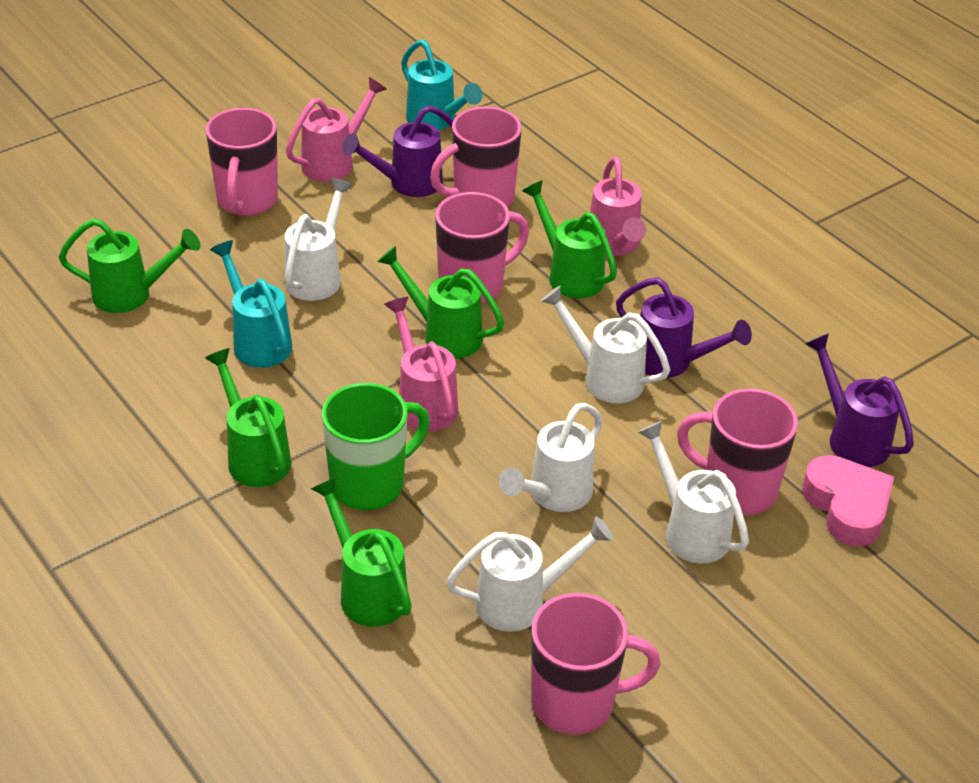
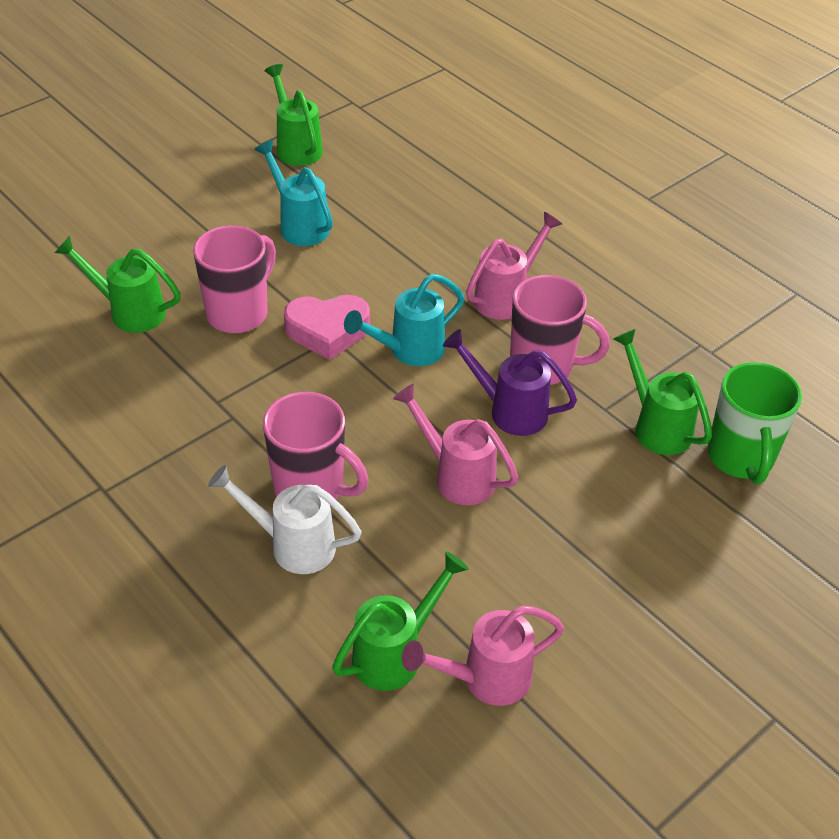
green watering can: [59,218,200,313] [205,348,292,487] [311,477,412,627] [377,246,504,358] [522,180,617,298] = 5 -> [55,236,181,333] [264,64,323,166] [332,552,469,691] [613,329,712,455] = 4
pink mug: [205,108,278,216] [430,106,522,207] [435,192,529,304] [531,593,661,735] [677,388,798,515] = 5 -> [193,225,276,333] [263,392,368,499] [510,275,610,385] = 3
purple watering can: [342,105,453,197] [616,277,752,378] [805,333,914,467] = 3 -> [443,329,577,436] = 1
white watering can: [285,178,353,301] [446,516,614,632] [499,403,603,512] [541,286,670,403] [638,421,749,563] = 5 -> [208,465,362,574] = 1

